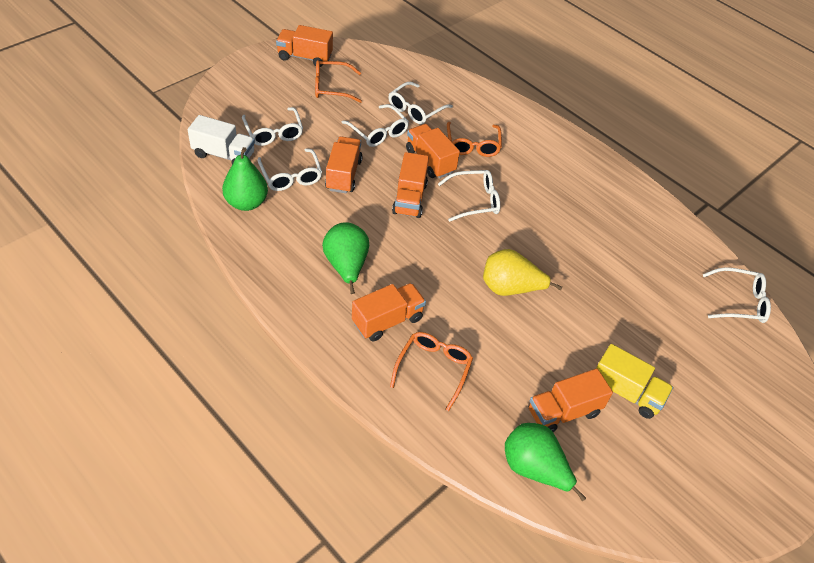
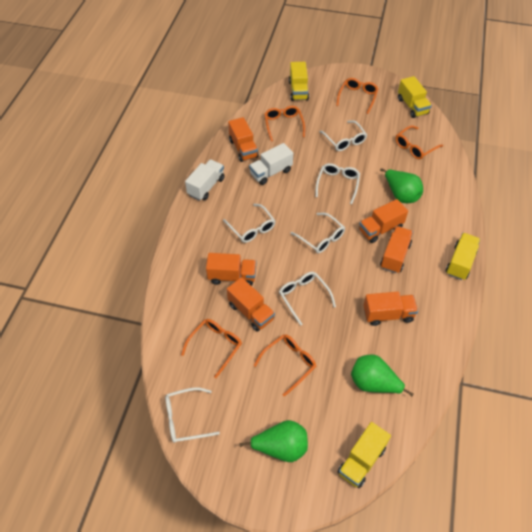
orange glasses: [315,60,362,103] [390,332,473,411] [447,122,502,157] = 3 -> [181,319,242,378] [254,334,316,397] [264,106,305,142] [336,78,378,114] [396,126,443,159] = 5
white truck: [188,115,255,165] = 1 -> [185,159,225,201] [249,143,293,185] = 2
yellow pear: [483,249,562,296] = 1 -> none = 0
yellow truck: [596,344,673,419] = 1 -> [289,62,309,101] [338,422,391,488] [398,76,432,118] [446,233,480,280] = 4

